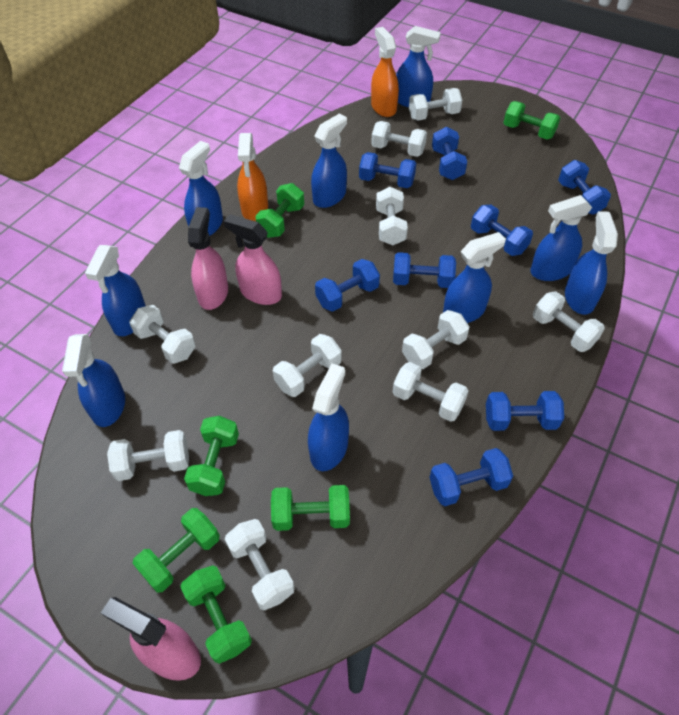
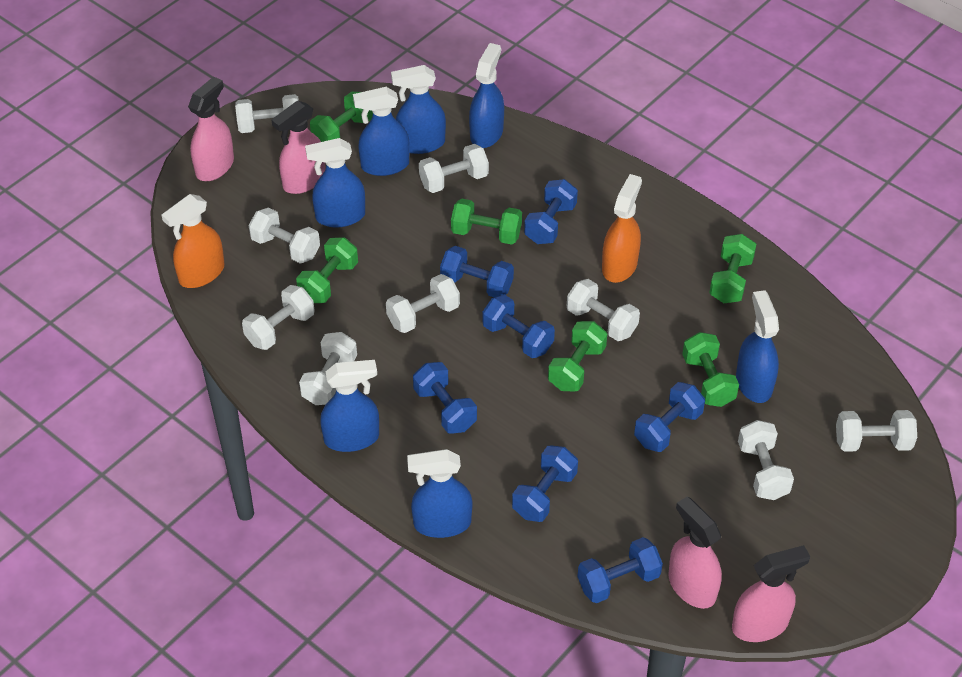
blue dumbbell: [315,259,380,312] [359,152,416,188] [393,252,456,288] [429,448,513,506] [432,127,467,180] [471,205,533,256] [486,391,564,431] [558,160,611,215] = 8 -> [413,362,477,434] [440,246,514,297] [483,295,555,358] [512,445,578,522] [524,179,578,244] [577,537,663,603] [634,382,705,452] = 7
blue spray bottle: [62,334,125,427] [85,245,146,336] [179,141,223,236] [308,364,349,471] [311,114,347,208] [396,26,441,107] [443,232,506,323] [530,195,592,281] [565,211,618,315] = 9 -> [305,138,365,227] [320,360,379,452] [353,87,410,176] [391,65,446,154] [407,449,472,538] [469,43,504,148] [736,290,779,403] = 7
pink spray bottle: [101,597,201,681] [188,207,228,310] [224,214,282,305] = 3 -> [188,77,234,181] [272,101,326,194] [668,496,722,609] [732,545,810,642] = 4
white dumbbell: [107,430,189,481] [129,305,196,364] [225,519,295,611] [273,334,342,397] [371,121,427,157] [376,187,408,245] [393,362,468,422] [402,310,469,369] [409,88,462,120] [533,291,605,352] = 10 -> [235,94,299,133] [242,285,315,350] [249,207,320,264] [299,332,357,405] [386,274,460,333] [419,144,489,193] [567,279,640,341] [738,420,794,500] [836,410,917,452] = 9

